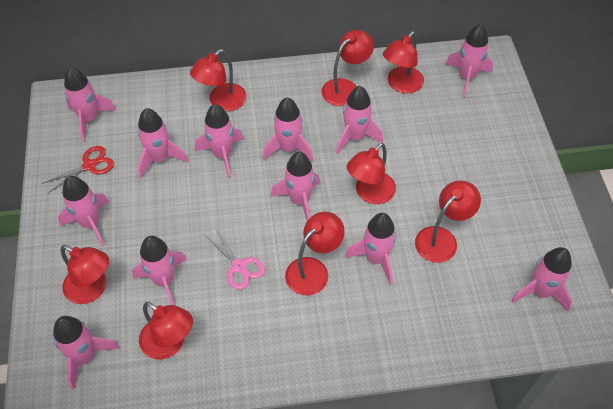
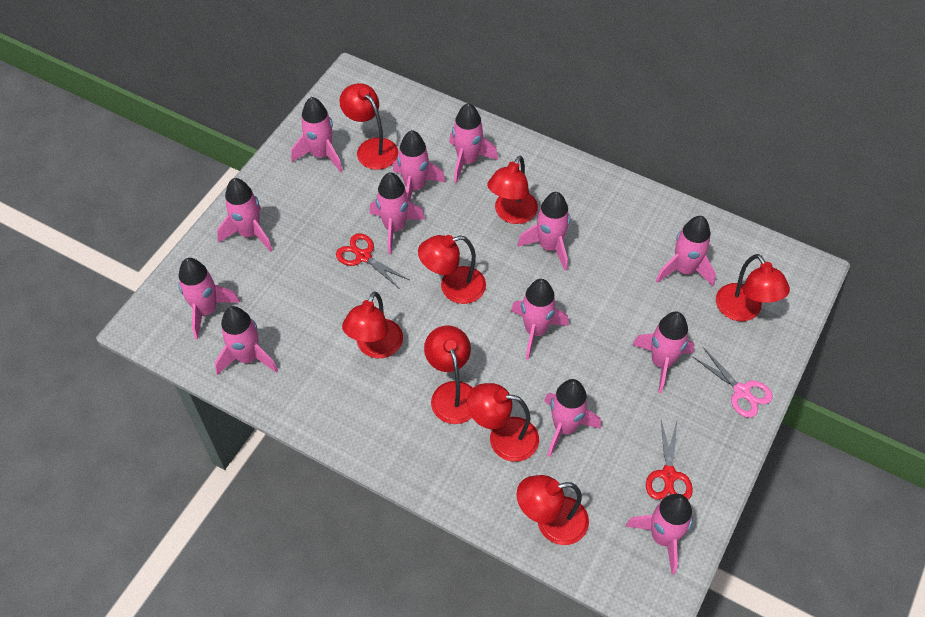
pink rocket: [53,316,119,389] [58,176,109,246] [64,67,116,141] [132,236,187,305] [138,108,188,178] [195,104,244,178] [263,97,313,161] [271,151,320,221] [336,86,383,154] [345,213,397,285] [445,24,493,97] [511,247,572,312] = 12 -> [178,258,240,339] [215,306,278,375] [217,178,273,252] [291,97,343,172] [370,172,425,254] [393,130,445,202] [449,103,498,183] [511,279,569,360] [517,192,570,271] [544,379,601,457] [625,494,693,574] [632,312,694,393] [656,216,716,286] = 13
red scissors: [42,146,114,193] = 1 -> [336,233,409,289] [646,420,693,500] = 2

